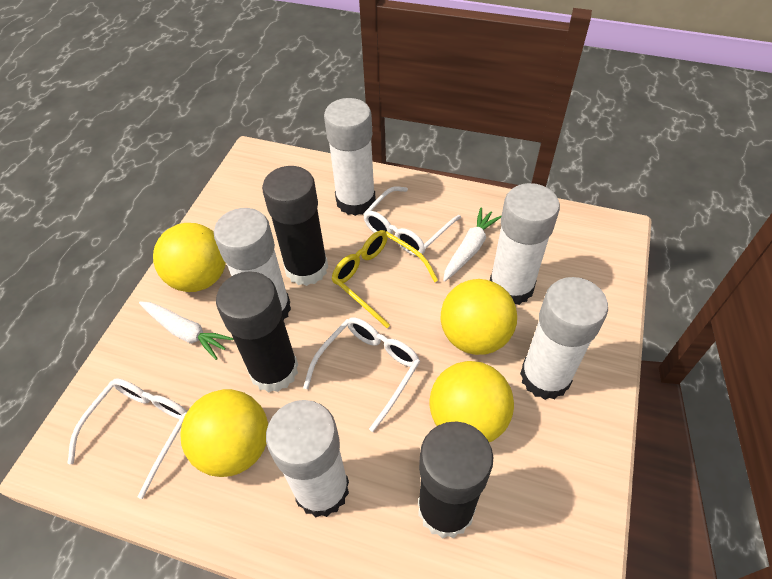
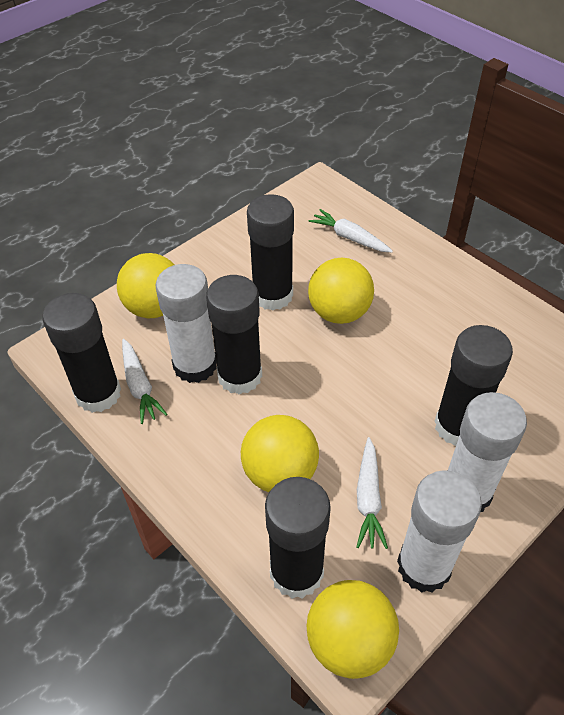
black glue stick: [216,271,298,393] [262,166,328,286] [418,422,493,539] = 3 -> [42,293,121,413] [206,275,262,394] [247,194,294,311] [265,477,331,599] [435,325,513,446] = 5
white carrot: [139,301,233,360] [443,207,502,282] = 2 -> [122,339,167,424] [308,209,393,252] [357,437,388,549] = 3
white glasses: [67,378,188,499] [303,317,420,432] [363,186,461,256] = 3 -> none = 0
white glue stick: [214,208,291,320] [266,400,349,517] [324,98,376,216] [490,183,560,305] [520,277,608,400] = 5 -> [155,264,217,383] [397,470,482,593] [447,392,527,512] = 3
yellow glasses: [331,230,438,328] = 1 -> none = 0

